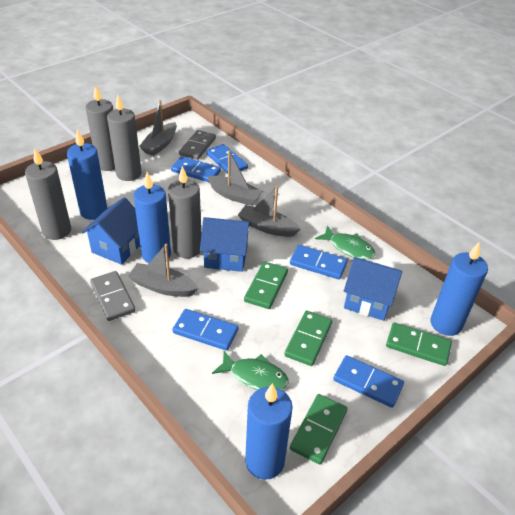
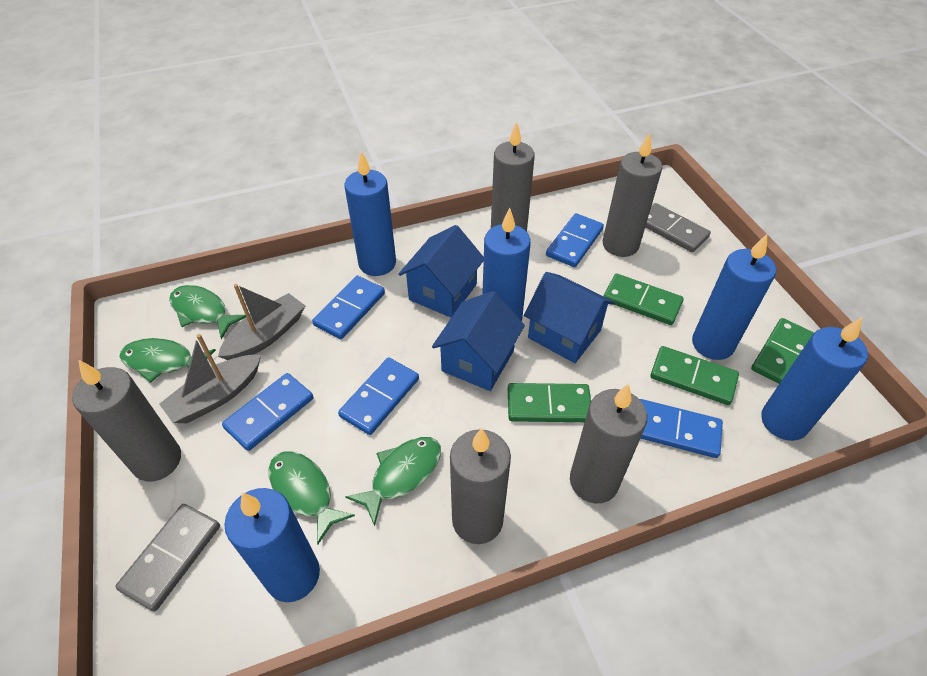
blue candle: [67,129,107,220] [133,172,171,263] [245,383,293,480] [430,242,488,336] = 4 -> [224,488,320,602] [344,151,396,276] [482,208,531,321] [692,234,776,360] [761,317,868,441] = 5
green fish: [212,351,289,390] [315,225,376,260] = 2 -> [119,338,216,383] [169,285,246,339] [269,451,355,544] [345,437,441,526] = 4
grey boat: [128,244,198,297] [139,100,177,156] [207,150,263,206] [238,185,300,237] = 4 -> [159,334,261,423] [218,284,305,360] = 2
grey candle: [25,148,71,240] [85,85,115,171] [107,95,142,181] [168,166,201,258] = 4 -> [72,360,181,481] [450,428,511,544] [491,122,535,232] [570,384,647,504] [603,133,662,257] = 5

